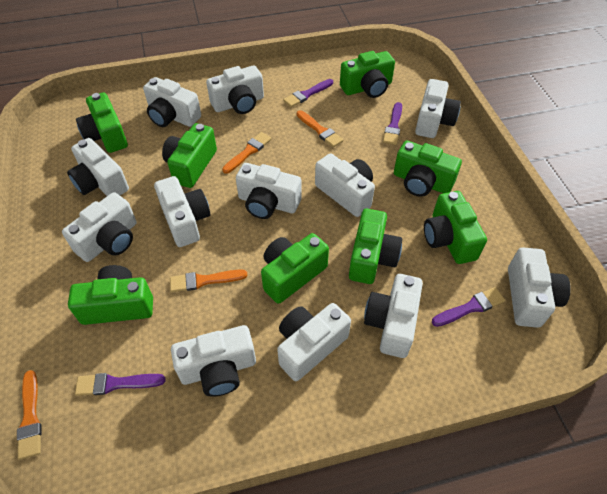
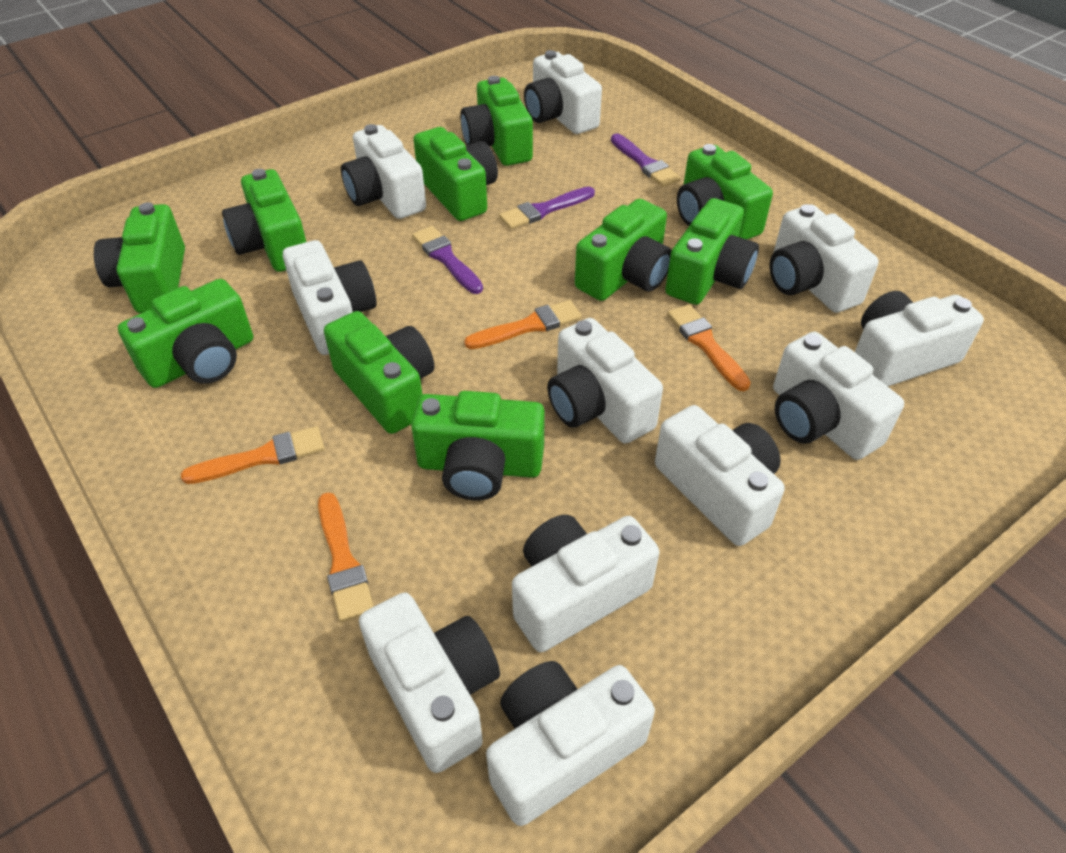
green camera: [68,265,153,325] [76,93,128,153] [162,123,217,188] [261,233,329,304] [340,51,395,98] [349,209,402,284] [394,141,462,197] [424,191,487,264] = 8 -> [94,202,185,313] [118,279,253,388] [222,169,306,272] [324,311,434,434] [411,391,545,500] [413,127,498,221] [460,76,533,166] [575,199,672,301] [665,198,759,305] [677,144,773,239] = 10
purple brush: [75,373,166,396] [283,79,333,107] [383,102,402,145] [432,287,505,327] = 4 -> [412,226,483,294] [499,186,595,229] [611,133,681,187] = 3
white camera: [62,192,137,262] [67,138,129,196] [143,77,201,127] [154,176,210,247] [171,325,256,397] [206,66,264,114] [236,163,301,219] [277,303,351,381] [315,153,375,217] [364,274,423,358] [415,79,461,138] [508,247,571,328] = 12 -> [283,240,377,355] [341,124,426,219] [359,592,500,773] [486,661,655,826] [512,515,660,652] [524,50,602,134] [547,318,663,444] [655,405,785,546] [769,204,879,313] [773,332,904,460] [855,291,984,386] = 11

